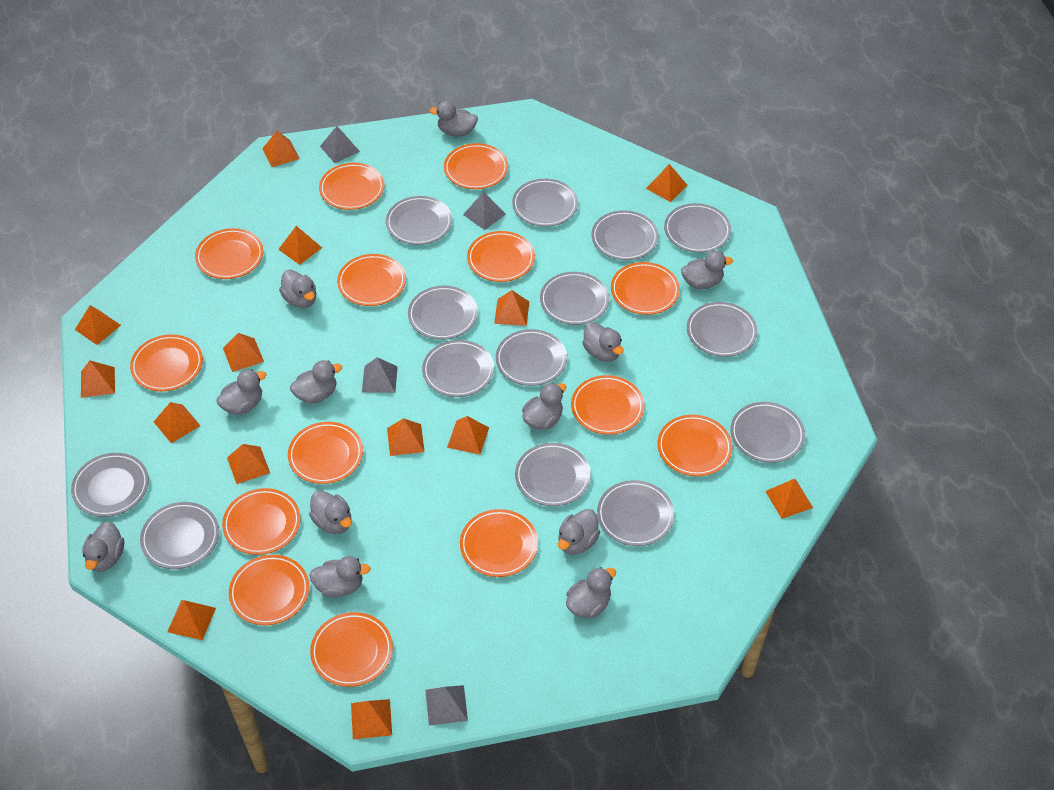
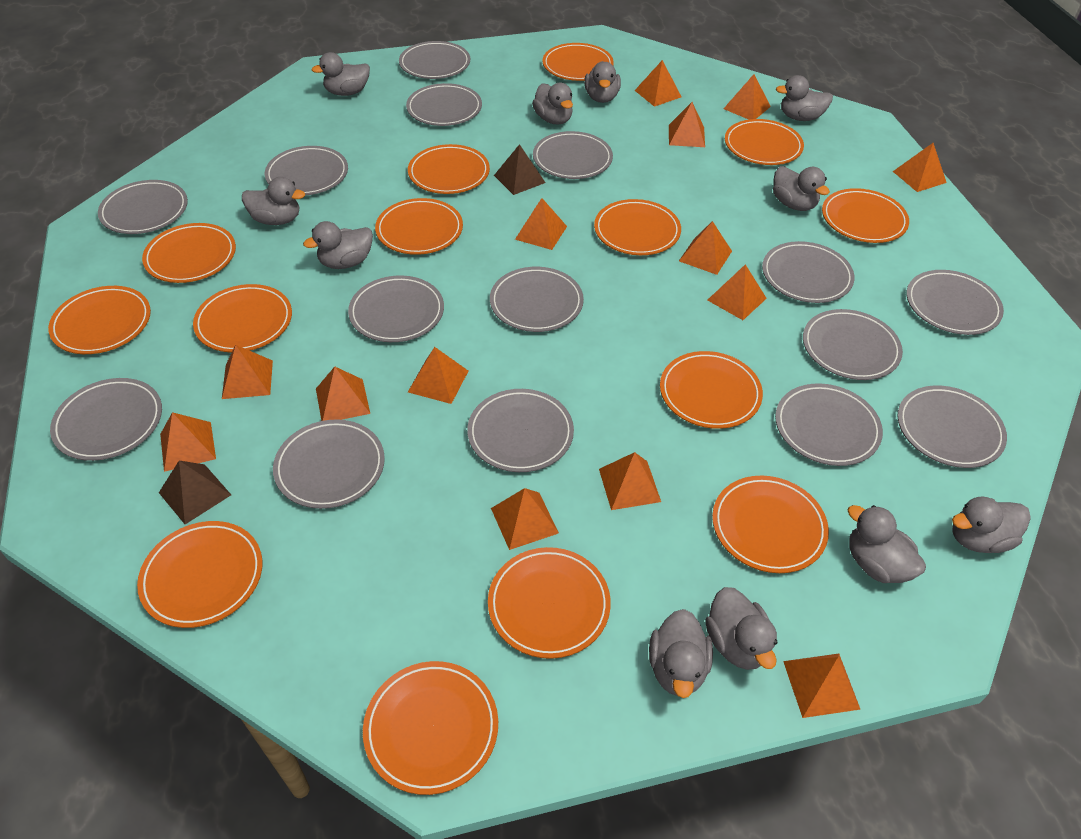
brown pyramid: none = 0 -> [159,461,231,524] [494,144,546,195] = 2
grey duck: [82,521,124,572] [216,369,266,415] [279,270,316,308] [290,360,342,404] [309,490,352,534] [309,556,371,598] [429,101,478,137] [522,383,566,430] [558,509,600,555] [566,567,616,619] [582,322,624,362] [681,251,733,289] = 12 -> [242,177,305,225] [303,221,373,269] [312,52,370,96] [532,83,573,125] [584,61,621,103] [649,609,713,698] [705,587,777,670] [773,166,830,211] [776,75,833,121] [847,505,926,583] [952,496,1031,553] = 11
grey plate: [71,453,149,517] [140,502,219,569] [386,196,452,245] [408,286,478,340] [422,340,494,397] [496,329,567,386] [512,179,578,227] [515,443,591,506] [540,272,609,325] [591,210,659,260] [597,480,674,546] [664,203,731,253] [687,302,757,357] [730,402,805,463] = 14 -> [50,378,162,461] [98,180,188,234] [265,146,348,195] [273,419,385,509] [348,275,444,342] [399,41,470,79] [406,83,482,126] [467,389,574,472] [490,267,584,332] [533,131,613,179] [762,241,855,303] [775,383,883,466] [803,309,903,380] [898,386,1007,468] [907,270,1004,335] = 15
grey pyramid: [320,126,360,163] [362,357,398,393] [425,685,468,725] [463,192,506,230] = 4 -> none = 0

